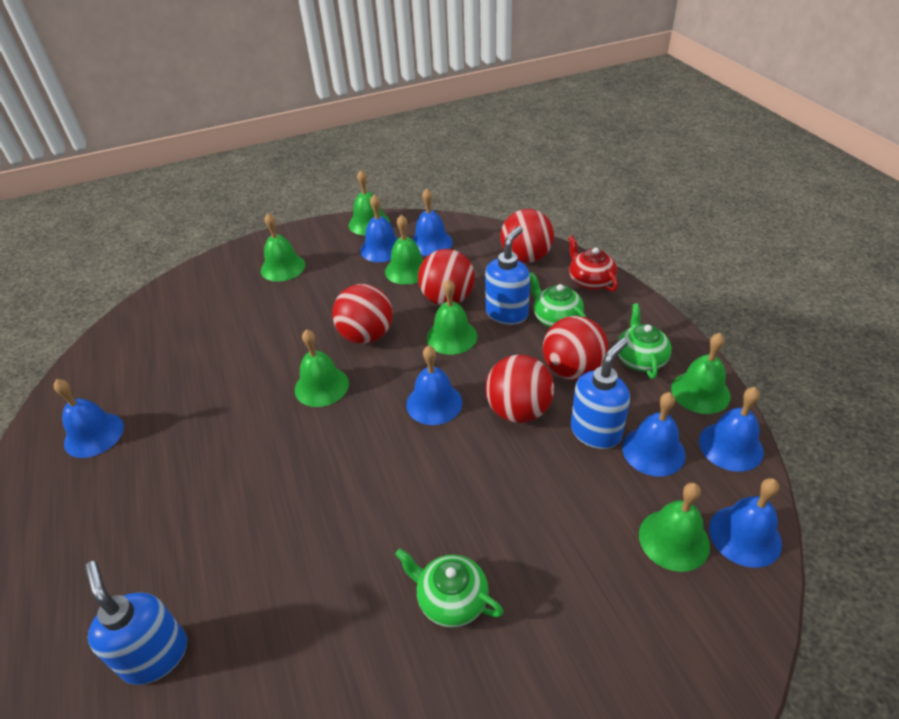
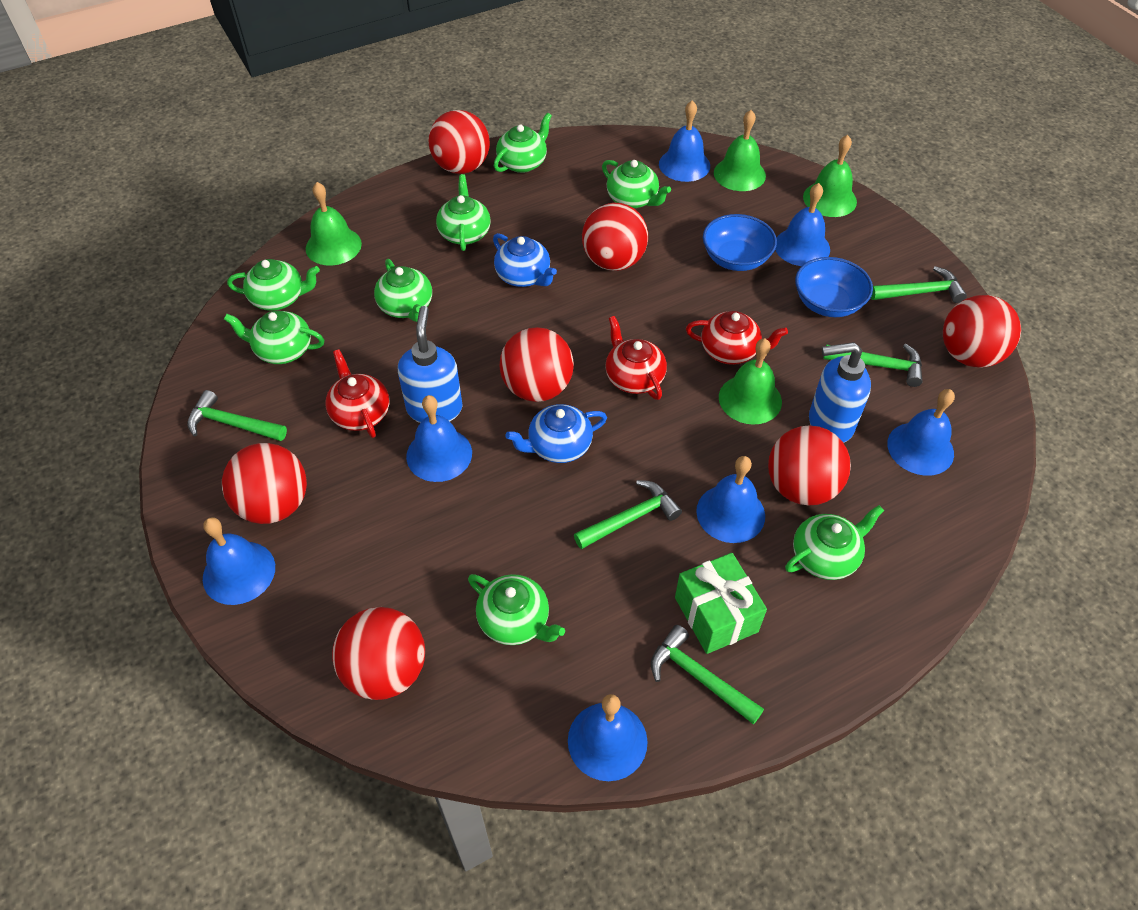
blue bowl: none = 0 -> [703,214,777,271] [795,257,873,317] = 2
blue soap dispenser: [85,561,187,685] [485,226,530,325] [571,338,630,449] = 3 -> [398,306,463,423] [809,342,871,443] = 2
blue teapot: none = 0 -> [493,233,557,287] [505,404,607,463] = 2
green bell: [261,213,305,282] [295,329,349,407] [349,170,390,235] [385,215,424,285] [426,279,477,355] [639,483,710,572] [671,333,731,414] = 7 -> [306,182,362,265] [714,110,766,191] [719,338,782,425] [803,135,857,217] = 4
green gift: none = 0 -> [675,553,767,654] = 1
green hammer: none = 0 -> [187,390,287,441] [574,480,682,549] [651,625,764,725] [823,344,923,387] [871,266,967,303] = 5
green teapot: [395,549,503,628] [530,272,587,327] [617,303,672,379] = 3 -> [224,311,324,364] [227,259,320,311] [374,259,432,322] [436,174,491,251] [468,574,565,645] [494,113,552,173] [602,160,671,209] [785,505,884,580] = 8
red ball: [332,284,393,344] [418,249,475,305] [486,355,554,423] [500,209,554,263] [543,316,609,380] = 5 -> [222,443,307,524] [332,607,425,700] [429,110,490,174] [500,327,574,402] [582,203,648,271] [768,425,851,506] [943,295,1021,368] = 7
red teapot: [568,236,618,292] = 1 -> [325,349,389,438] [605,316,667,400] [686,311,788,365] = 3

